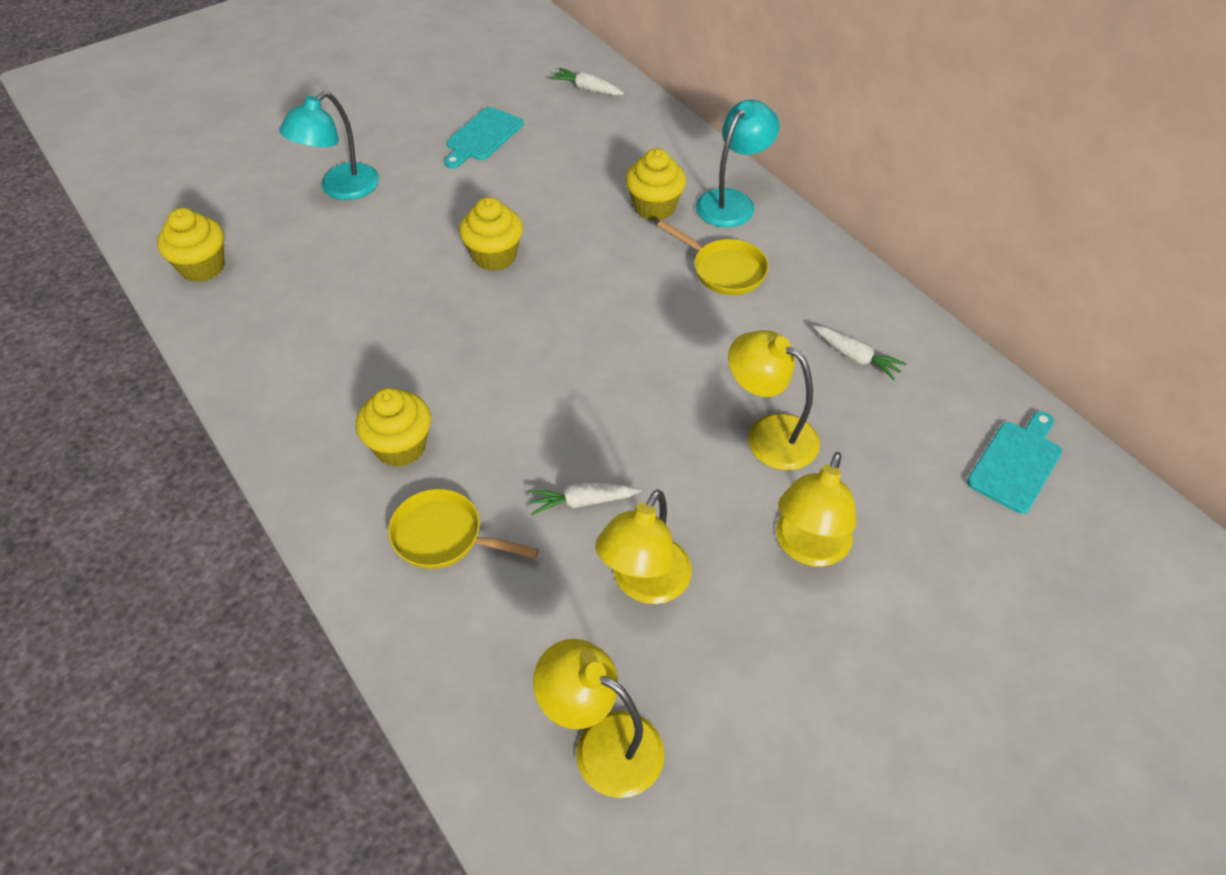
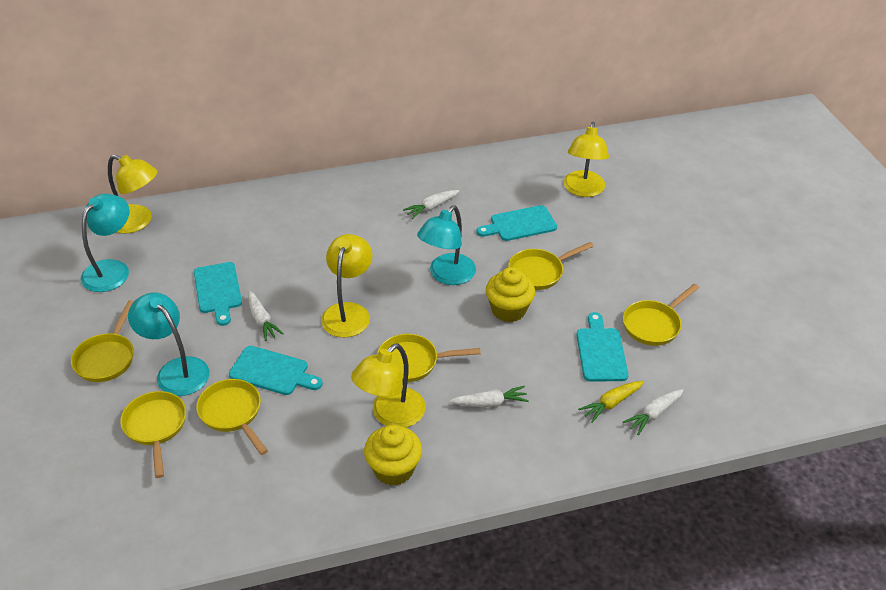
turquoise cutting board: [444,107,524,169] [967,411,1062,514] = 2 -> [194,262,242,326] [229,346,323,395] [477,205,557,241] [576,312,628,382] = 4
turquoise lamp: [279,91,379,200] [696,99,779,227] = 2 -> [81,194,129,292] [128,292,209,396] [417,205,476,285] = 3
white carrot: [529,483,641,515] [551,68,624,96] [813,326,907,380] = 3 -> [248,291,283,341] [403,190,460,219] [449,386,529,407] [623,389,684,435] = 4
yellow carrot: none = 0 -> [578,381,644,423] = 1
yellow cupcake: [157,208,225,282] [356,388,431,467] [459,197,523,271] [625,148,686,220] = 4 -> [364,425,422,486] [486,267,535,323] = 2
yellow pan: [388,489,539,569] [657,220,769,295] = 2 -> [71,300,134,382] [120,391,186,478] [196,379,268,455] [377,334,481,382] [508,242,594,290] [623,284,699,346] = 6

